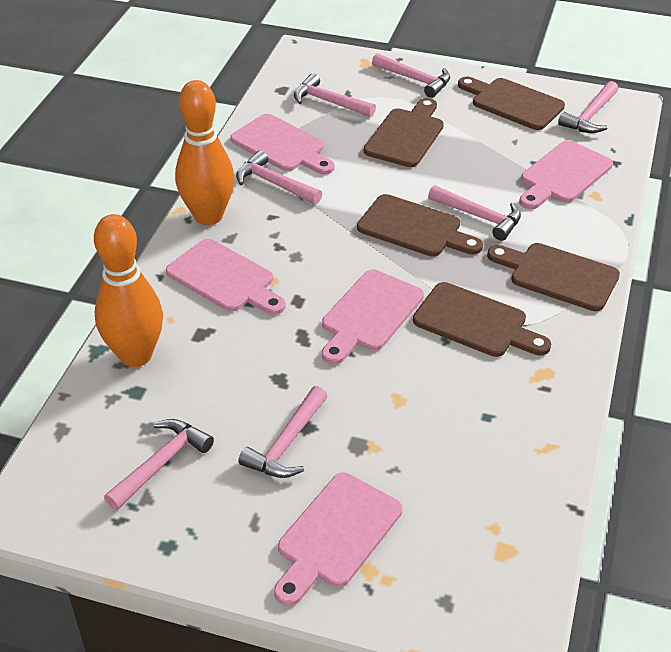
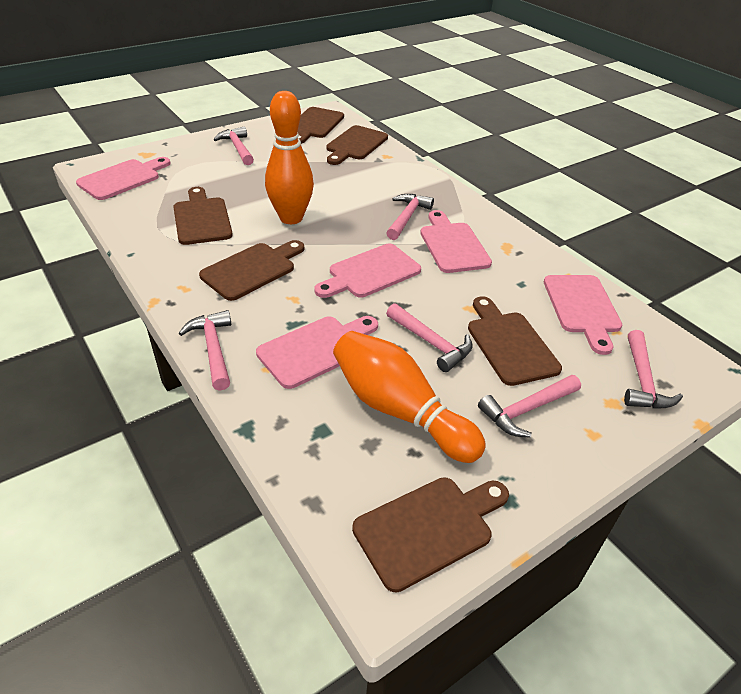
brown cutting board: [357,194,483,257] [364,98,444,167] [413,282,551,357] [458,77,565,130] [487,243,620,311] = 5 -> [173,187,233,245] [199,240,304,301] [298,107,344,144] [326,125,388,165] [352,477,509,592] [468,296,562,386] = 6
pink hammer: [104,419,214,510] [236,151,322,204] [239,386,327,478] [294,73,376,117] [372,53,450,98] [428,185,521,241] [558,81,618,133] = 7 -> [179,310,231,391] [213,127,254,165] [386,194,434,240] [386,303,473,372] [478,375,581,438] [624,330,683,409] = 6

